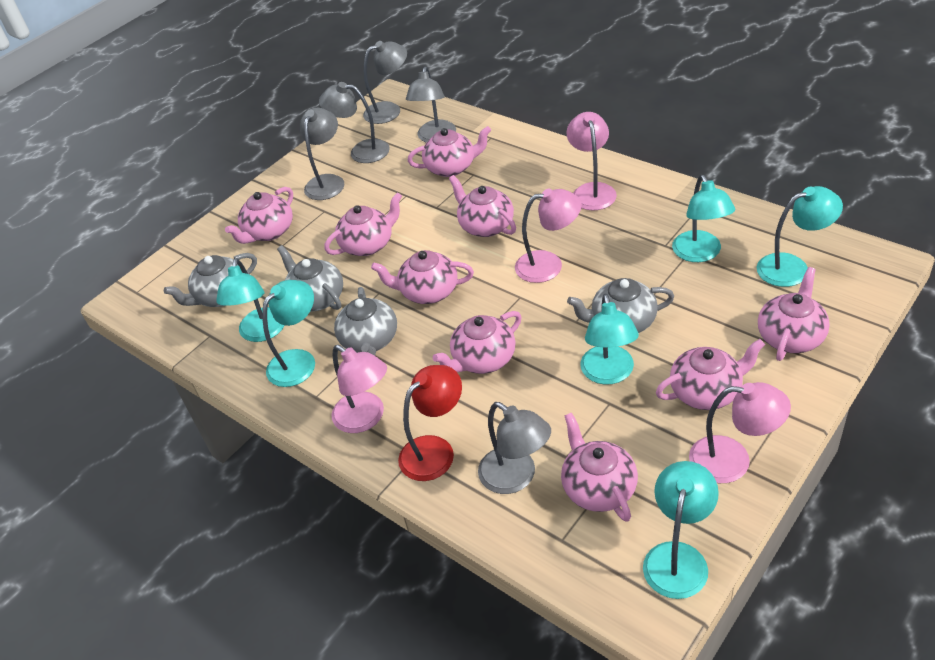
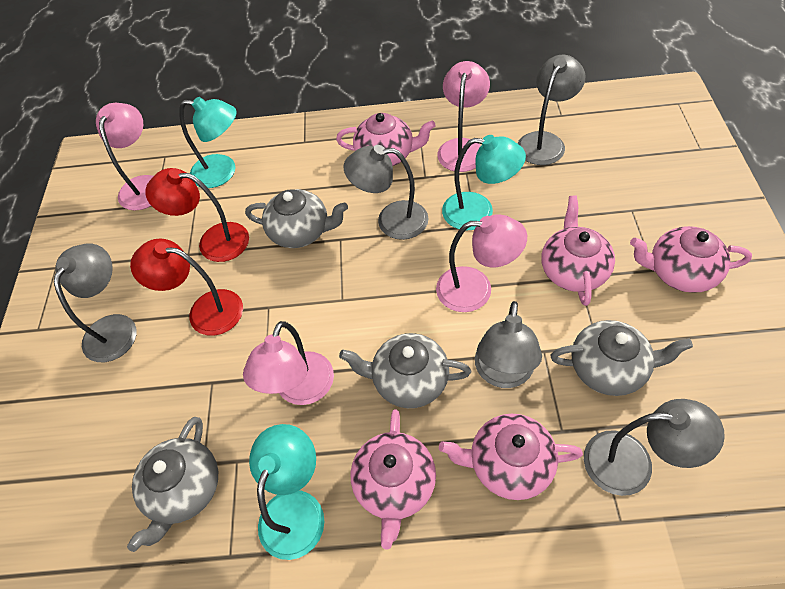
pink teapot: [225,187,293,244] [324,192,402,256] [371,250,474,304] [408,126,491,177] [433,311,522,374] [449,175,516,237] [561,412,638,522] [656,339,765,410] [758,267,830,361] = 9 -> [336,113,436,166] [351,409,436,550] [439,413,583,500] [541,196,615,306] [630,226,752,293] = 5
red lamp: [398,365,462,481] = 1 -> [130,239,243,336] [145,168,249,262] = 2
turquoise lamp: [216,258,285,342] [262,280,315,387] [580,294,639,385] [643,461,719,599] [672,175,735,262] [757,186,843,287] = 6 -> [179,97,237,188] [249,424,324,560] [442,135,526,230] = 3

